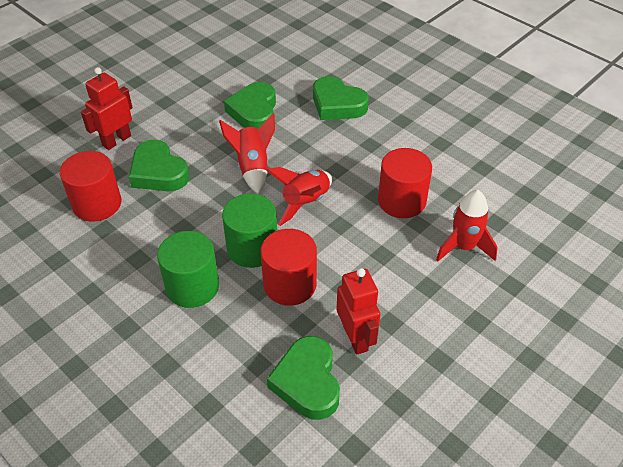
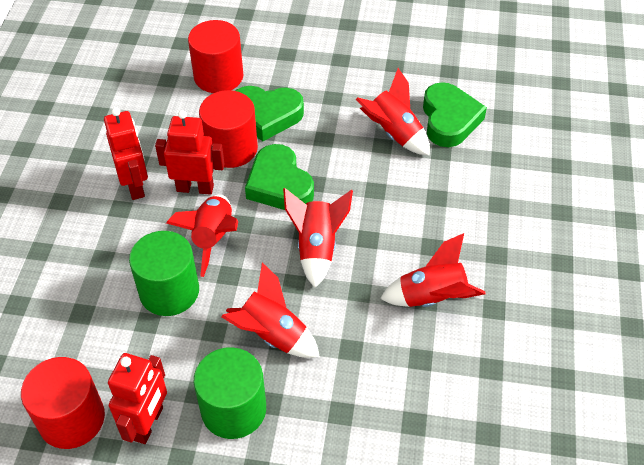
green heart: [129,140,189,191] [224,82,276,129] [267,336,340,420] [313,76,369,120] = 4 -> [235,86,304,141] [245,144,314,210] [423,82,487,147] = 3
red robot: [81,67,133,150] [337,268,380,355] = 2 -> [104,108,148,200] [108,353,167,444] [155,110,224,195] = 3
red rocket: [219,114,275,194] [266,167,332,226] [436,190,497,262] = 3 -> [166,195,238,277] [221,262,320,358] [283,188,353,288] [355,68,430,155] [380,233,486,307] = 5

